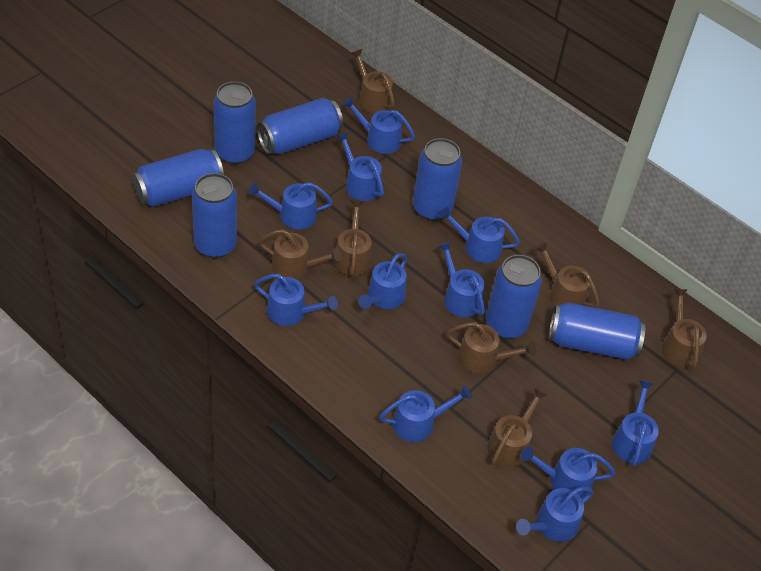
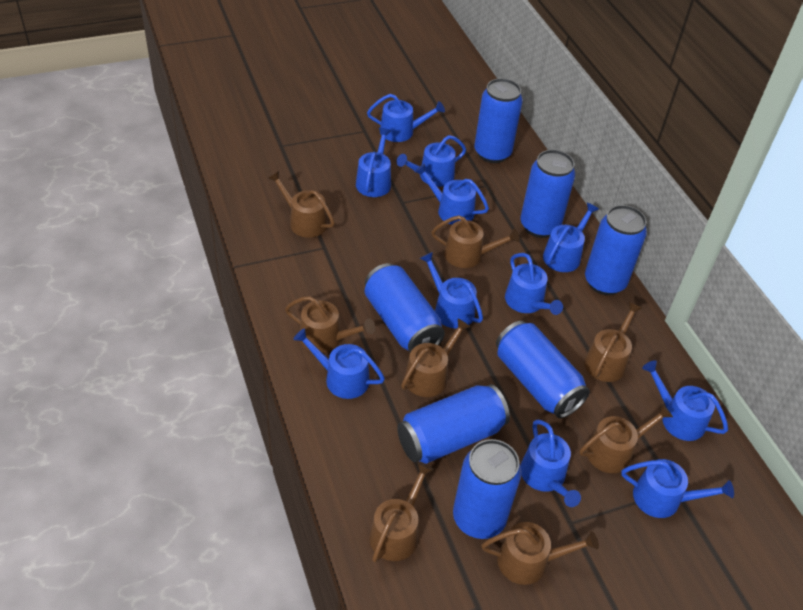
brown watering can: [259,229,342,279] [334,201,372,276] [351,49,395,114] [446,322,536,374] [488,387,547,467] [535,242,600,307] [662,289,707,369] = 7 -> [268,171,335,238] [285,296,375,353] [369,462,434,563] [401,318,471,397] [431,215,520,268] [482,522,599,585] [579,404,673,473] [584,302,642,382] = 8

